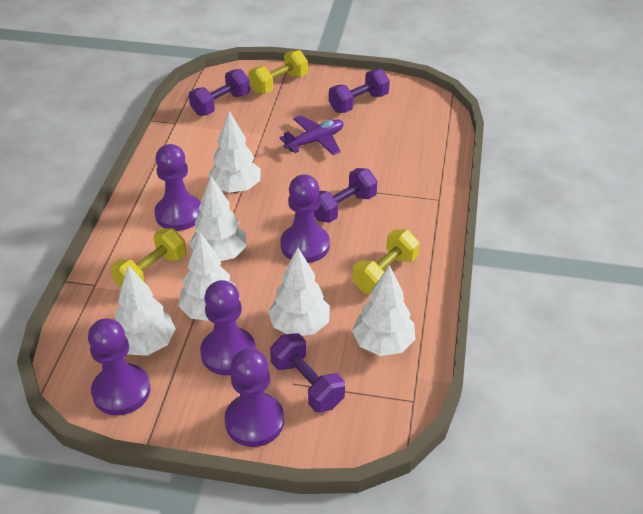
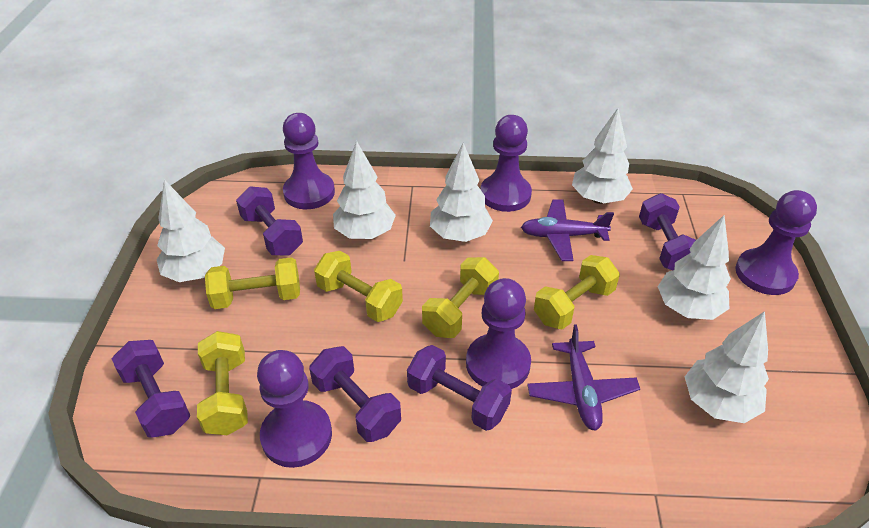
purple dumbbell: [189,69,250,116] [270,333,345,412] [314,168,377,223] [329,69,390,113] = 4 -> [111,340,190,438] [236,186,303,255] [309,346,401,442] [407,345,512,431] [639,193,696,271] = 5
purple plane: [279,115,343,155] = 1 -> [521,199,614,261] [527,324,640,431] = 2
yellow dumbbell: [111,228,186,288] [249,50,308,94] [352,230,419,294] = 3 -> [197,331,248,435] [205,257,300,309] [314,251,403,322] [422,257,499,338] [534,255,620,330] = 5

